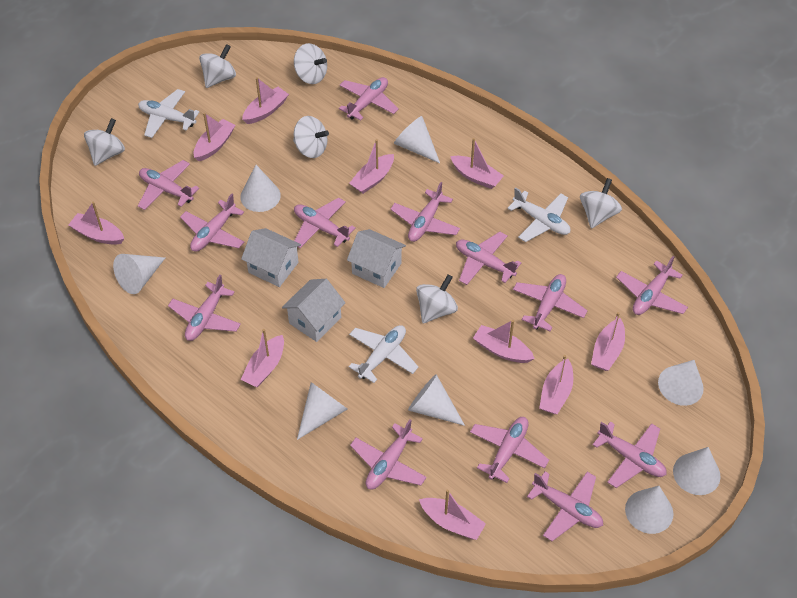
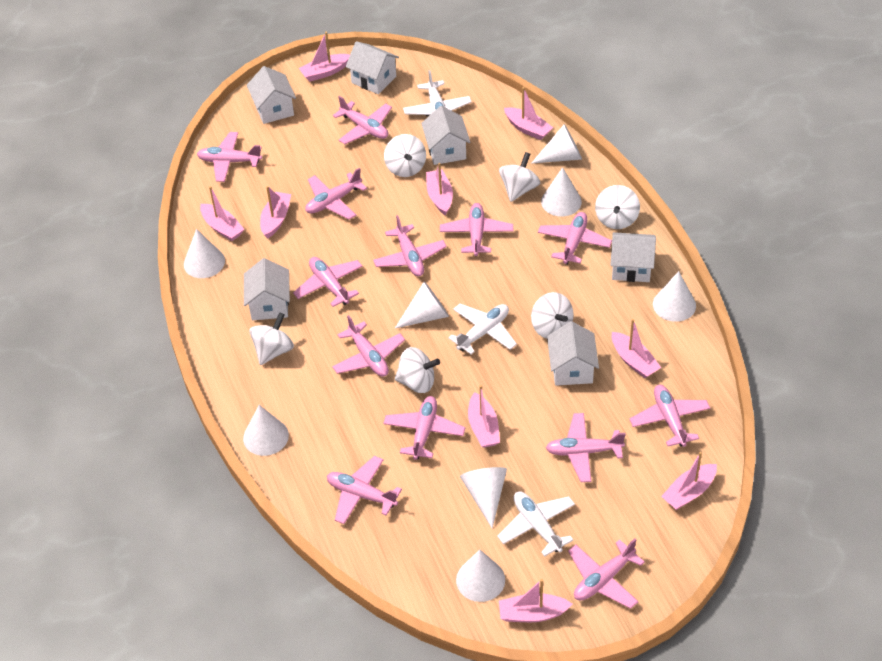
pink boat: [68,202,124,245] [194,113,236,161] [241,329,284,387] [242,77,289,124] [349,139,394,194] [419,490,486,540] [450,138,504,189] [473,320,535,363] [539,355,573,414] [591,312,625,371] = 10 -> [200,186,244,241] [260,186,291,239] [299,32,350,81] [426,163,453,215] [468,385,500,448] [499,579,572,622] [504,87,553,140] [612,319,661,378] [661,452,717,510] = 9
white house: [241,228,301,287] [282,279,345,342] [347,229,406,288] = 3 -> [244,258,290,320] [247,66,296,124] [346,41,399,94] [421,106,470,165] [547,321,599,386] [610,232,656,282] = 6

